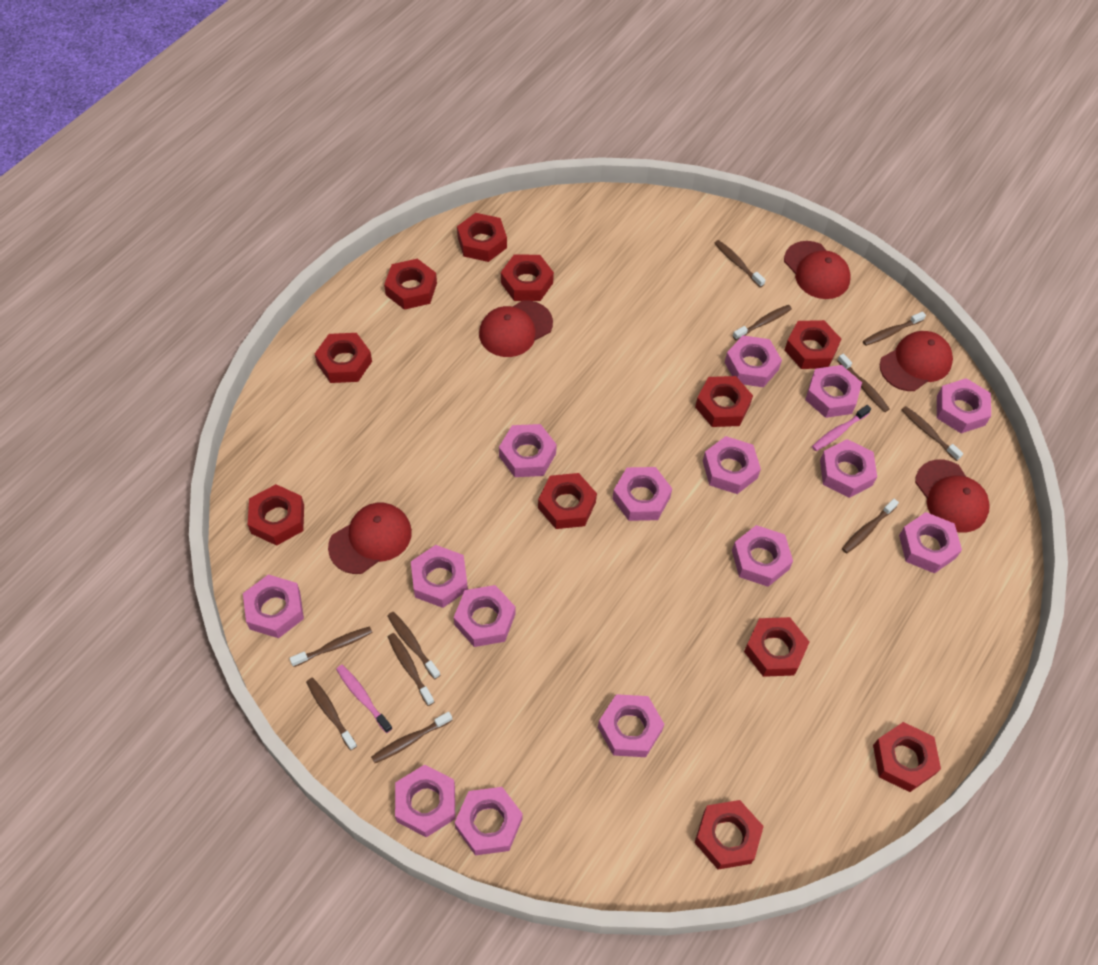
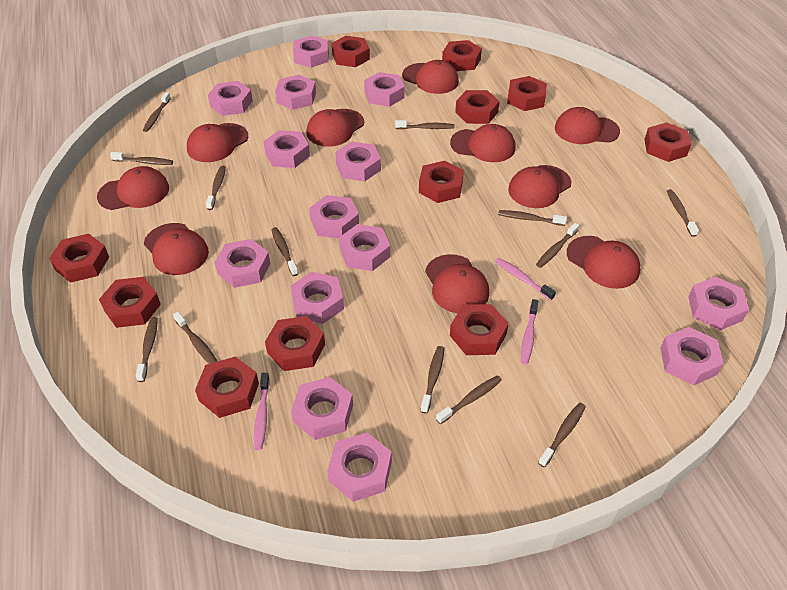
brown toothbrush: [289,626,373,667] [306,678,357,751] [371,712,453,763] [387,612,440,679] [388,633,434,706] [714,240,766,287] [733,305,792,340] [837,354,889,412] [842,499,899,553] [863,311,926,346] [902,406,963,461] = 11 -> [110,152,173,165] [136,317,158,382] [143,92,171,132] [173,312,218,364] [206,165,226,210] [271,227,298,276] [395,120,454,129] [420,346,444,414] [436,375,502,424] [498,210,567,226] [536,223,579,268] [538,403,586,467] [667,189,699,237] = 13
pink nut: [243,574,304,638] [395,764,456,837] [411,545,468,608] [454,585,515,647] [454,787,523,855] [499,424,557,477] [598,694,664,757] [612,467,672,521] [703,436,761,494] [725,335,782,387] [732,525,793,587] [805,365,862,418] [820,439,877,498] [899,512,962,573] [937,378,991,433] = 15 -> [208,81,253,116] [215,239,270,288] [263,130,310,168] [275,75,316,110] [290,272,344,324] [291,377,353,440] [293,36,329,68] [309,195,359,239] [327,433,392,502] [335,142,381,182] [339,224,390,271] [364,72,405,107] [660,327,724,385] [688,276,749,330] = 14
pink toothbrush: [336,665,393,733] [812,405,871,451] = 2 -> [254,373,270,450] [495,258,556,300] [521,299,538,364] = 3
red cap: [328,503,412,574] [479,300,553,357] [784,241,850,299] [880,331,953,391] [915,459,990,532] = 5 -> [97,166,169,210] [144,223,209,275] [187,123,248,162] [306,109,364,147] [402,60,459,94] [425,254,489,313] [450,124,515,162] [508,165,571,208] [555,107,620,144] [567,236,640,289] = 10

